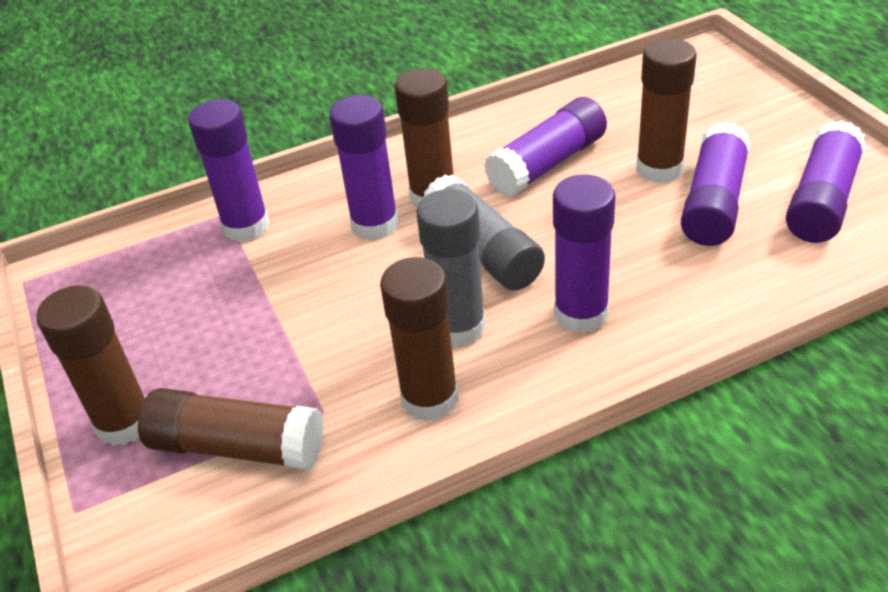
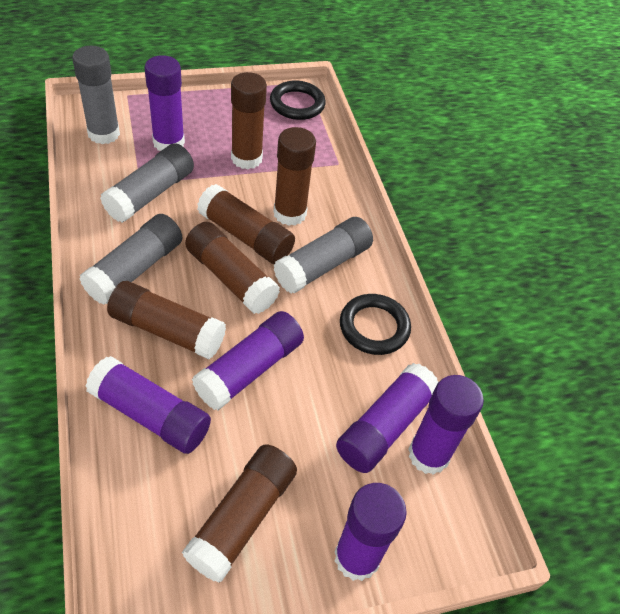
black ring: none = 0 -> [270,81,326,120] [340,294,411,355] = 2
brown glue stick: [36,285,146,446] [138,388,324,470] [380,257,459,422] [395,68,454,207] [636,38,697,183] = 5 -> [107,281,226,359] [182,444,297,583] [185,222,280,314] [197,184,295,264] [231,72,267,169] [273,127,316,226] = 6
grey glue stick: [416,189,486,347] [422,174,545,290] = 2 -> [72,46,120,144] [79,214,182,305] [100,143,194,223] [274,217,373,294] = 4

